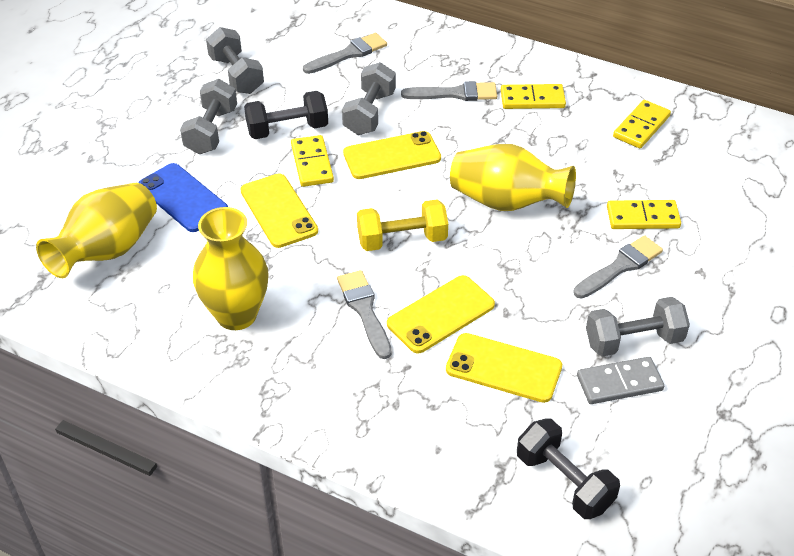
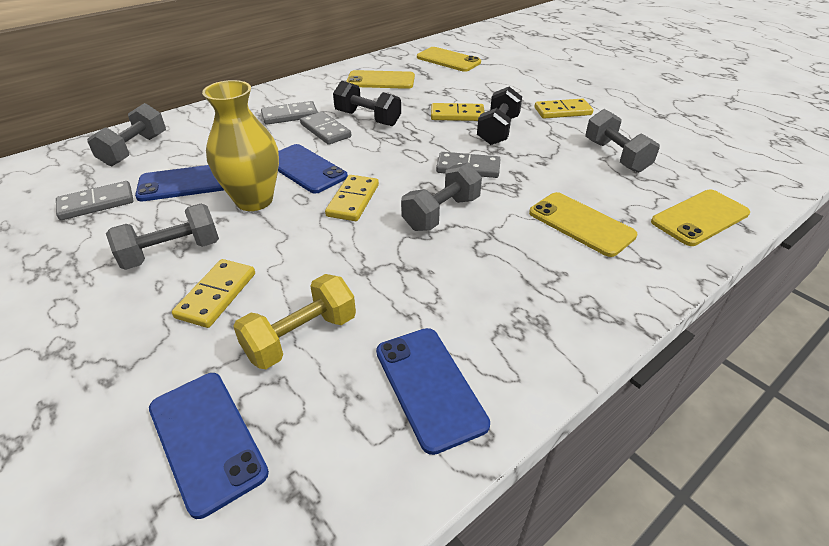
blue phone: [138,163,228,232] = 1 -> [135,165,224,201] [149,373,269,519] [278,144,348,194] [376,328,490,455] = 4
grey brush: [303,33,387,74] [337,270,392,359] [401,81,497,101] [573,235,663,299] = 4 -> none = 0
grey domino: [577,357,664,404] = 1 -> [56,181,134,220] [261,101,318,125] [300,111,351,145] [436,152,500,178] = 4
yellow vase: [36,183,157,278] [193,207,269,330] [450,144,576,211] = 3 -> [202,80,279,211] = 1

